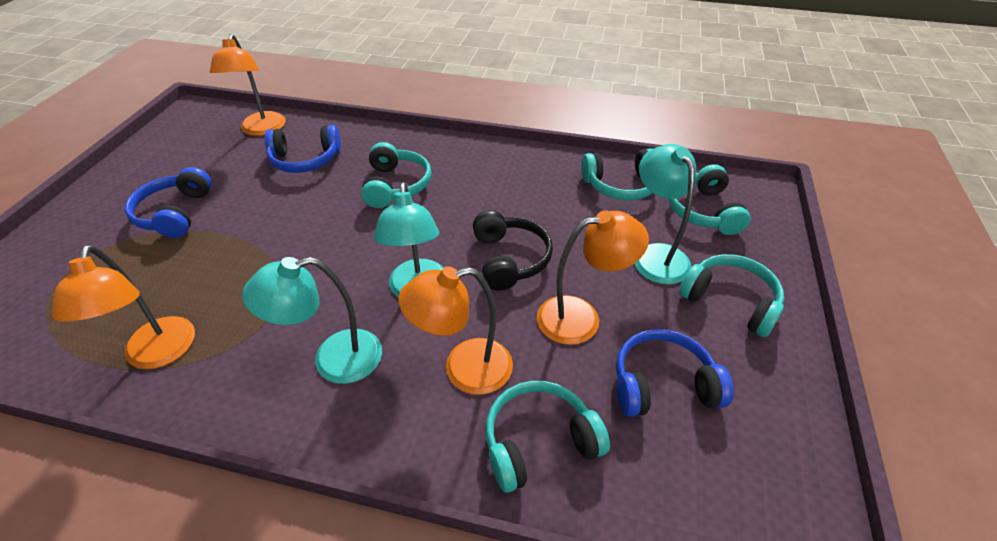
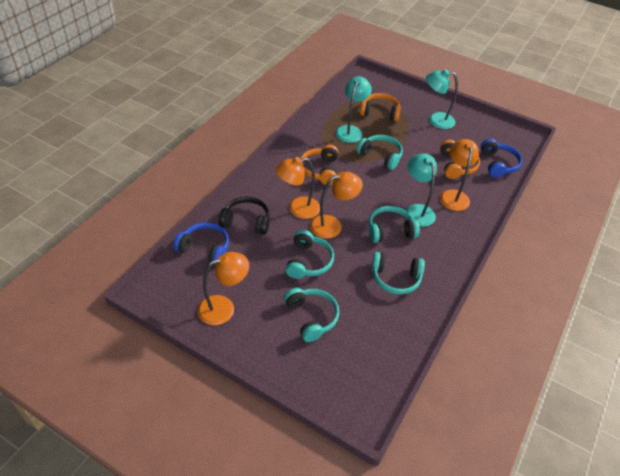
blue headphones: [125,167,212,238] [265,125,341,173] [616,329,734,417] = 3 -> [173,222,229,265] [481,139,523,178] = 2
orange headphones: none = 0 -> [301,145,338,185] [360,93,401,122] [440,140,480,179] = 3

